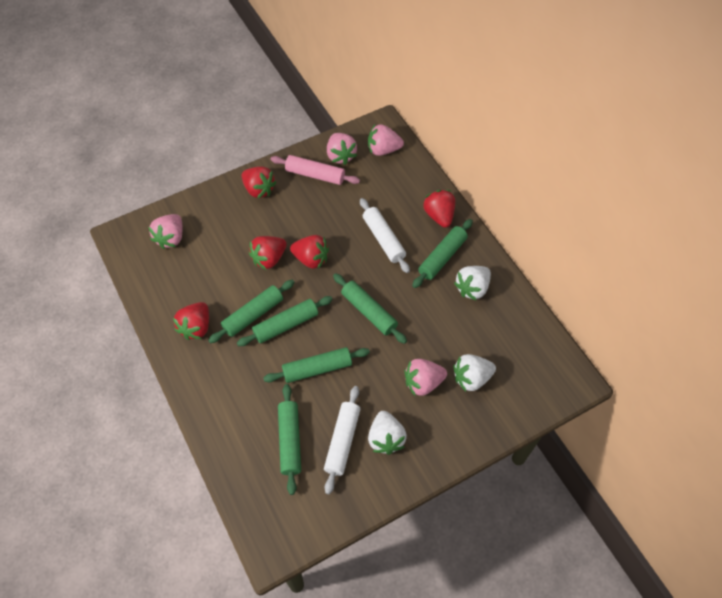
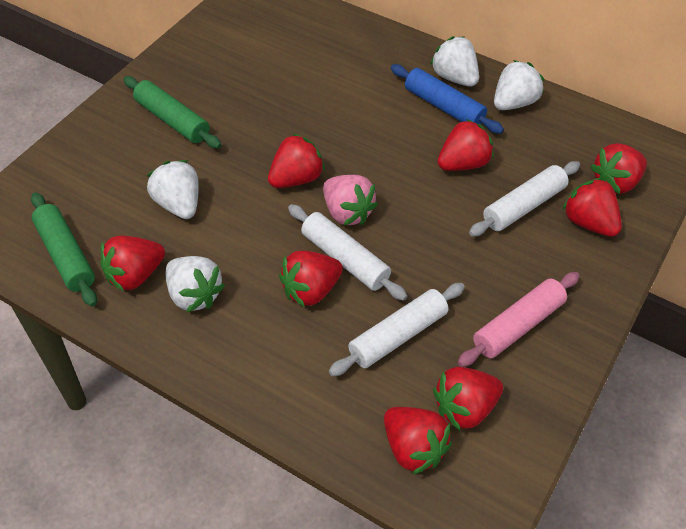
blue rolling pin: none = 0 -> [391,64,504,134] = 1
green rolling pin: [208,280,294,343] [237,296,333,346] [264,347,370,383] [278,384,301,495] [333,273,407,344] [412,219,473,288] = 6 -> [31,192,97,307] [123,76,221,149] = 2
pink strawberry: [148,214,183,249] [327,133,357,165] [368,124,404,156] [404,359,447,396] = 4 -> [323,175,378,226] = 1
red strawberry: [173,302,209,340] [241,166,276,199] [249,236,287,270] [290,235,329,269] [423,190,455,228] = 5 -> [100,236,165,292] [268,133,325,188] [279,251,343,307] [384,407,452,475] [433,367,503,431] [438,119,494,171] [562,178,622,237] [591,143,647,194] = 8
white rolling pin: [324,386,360,494] [360,198,410,273] = 2 -> [288,204,407,301] [329,283,465,376] [469,161,580,237] = 3
white strawberry: [368,411,407,455] [453,354,496,392] [454,266,491,300] = 3 -> [147,160,199,219] [166,256,225,312] [430,36,479,86] [494,60,544,110] = 4

